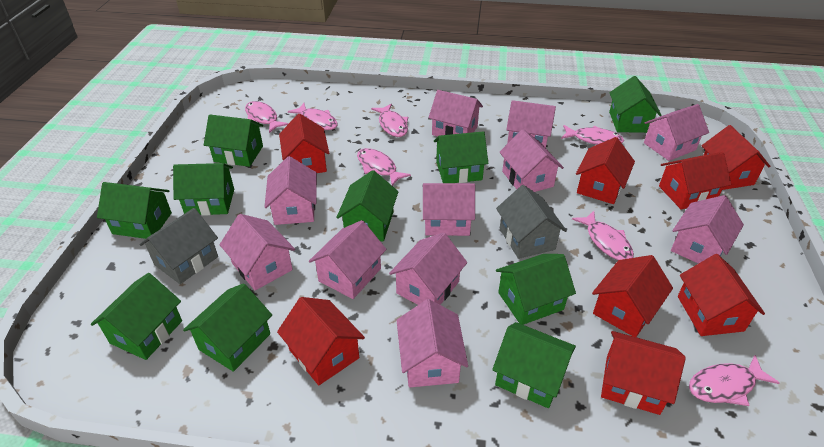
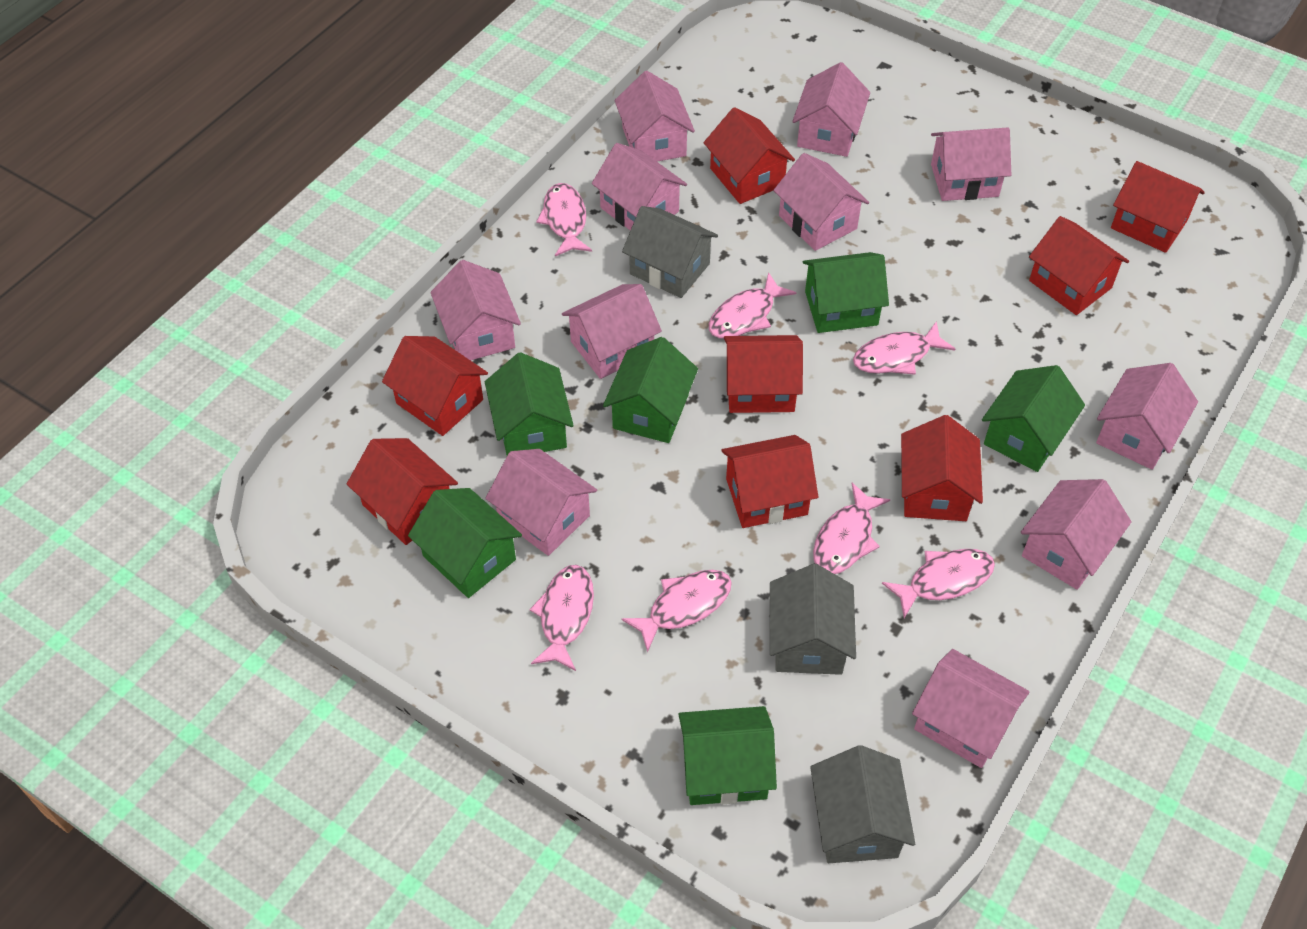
green house: [91,273,182,360] [97,182,172,239] [173,163,234,216] [183,283,272,372] [204,115,263,167] [336,170,398,241] [434,131,488,183] [492,322,576,408] [496,254,576,325] [609,76,661,133] = 10 -> [408,488,522,598] [485,352,574,455] [603,337,698,443] [679,706,777,805] [803,252,889,333] [982,365,1085,472] = 6
grey house: [139,208,218,284] [496,185,567,259] = 2 -> [622,206,718,298] [770,564,856,675] [810,745,915,863] = 3

